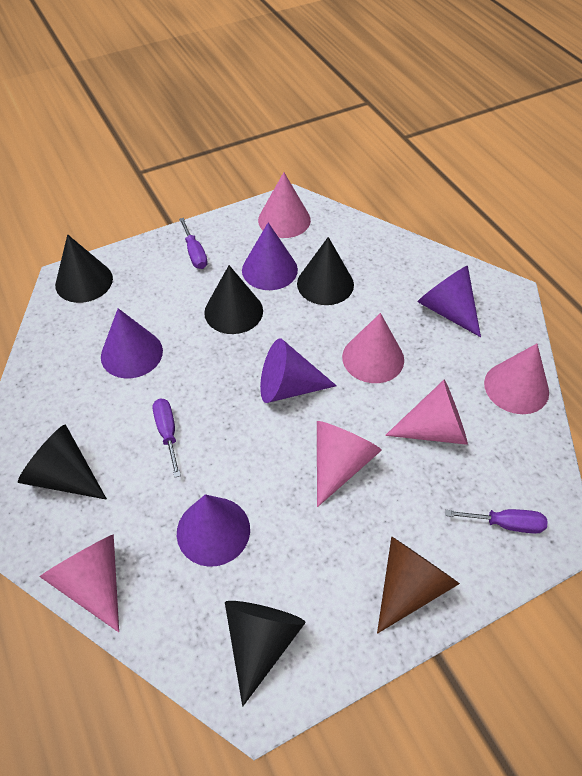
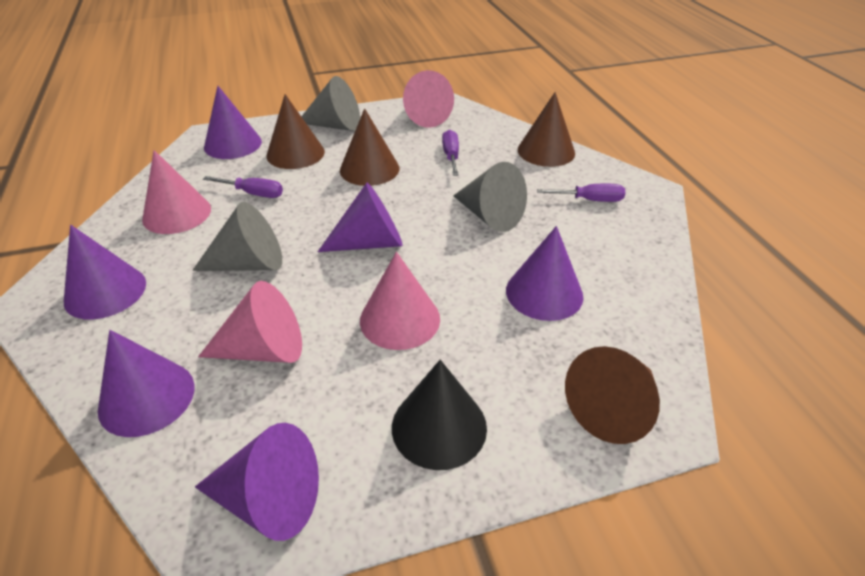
black cone: [18,424,107,500] [55,234,113,303] [204,265,263,334] [225,601,306,706] [297,237,354,305] = 5 -> [392,360,487,470] = 1
brown cone: [377,536,460,634] = 1 -> [267,94,325,169] [340,108,399,186] [518,92,575,167] [565,346,660,444] = 4
grey cone: none = 0 -> [192,202,282,271] [301,76,360,131] [453,162,527,232] = 3
pink cone: [40,534,119,632] [258,172,311,238] [317,421,382,507] [342,313,404,383] [385,380,468,445] [484,344,549,414] = 6 -> [142,150,211,234] [198,281,302,363] [360,252,440,350] [403,70,454,128] = 4
purple cone: [101,308,163,378] [177,494,250,567] [242,223,298,290] [260,339,337,403] [418,266,481,337] = 5 -> [64,225,146,319] [98,330,195,437] [195,423,319,541] [204,86,262,159] [318,183,403,252] [506,226,583,321] = 6

